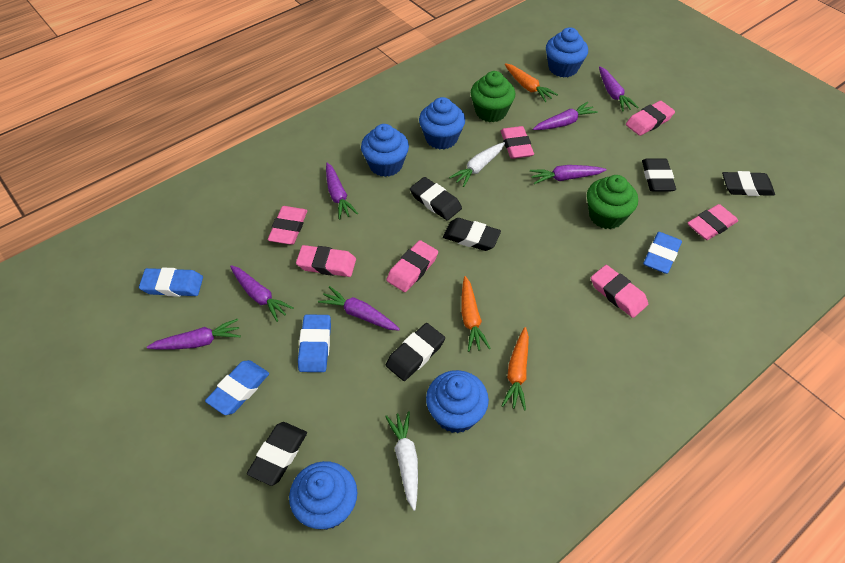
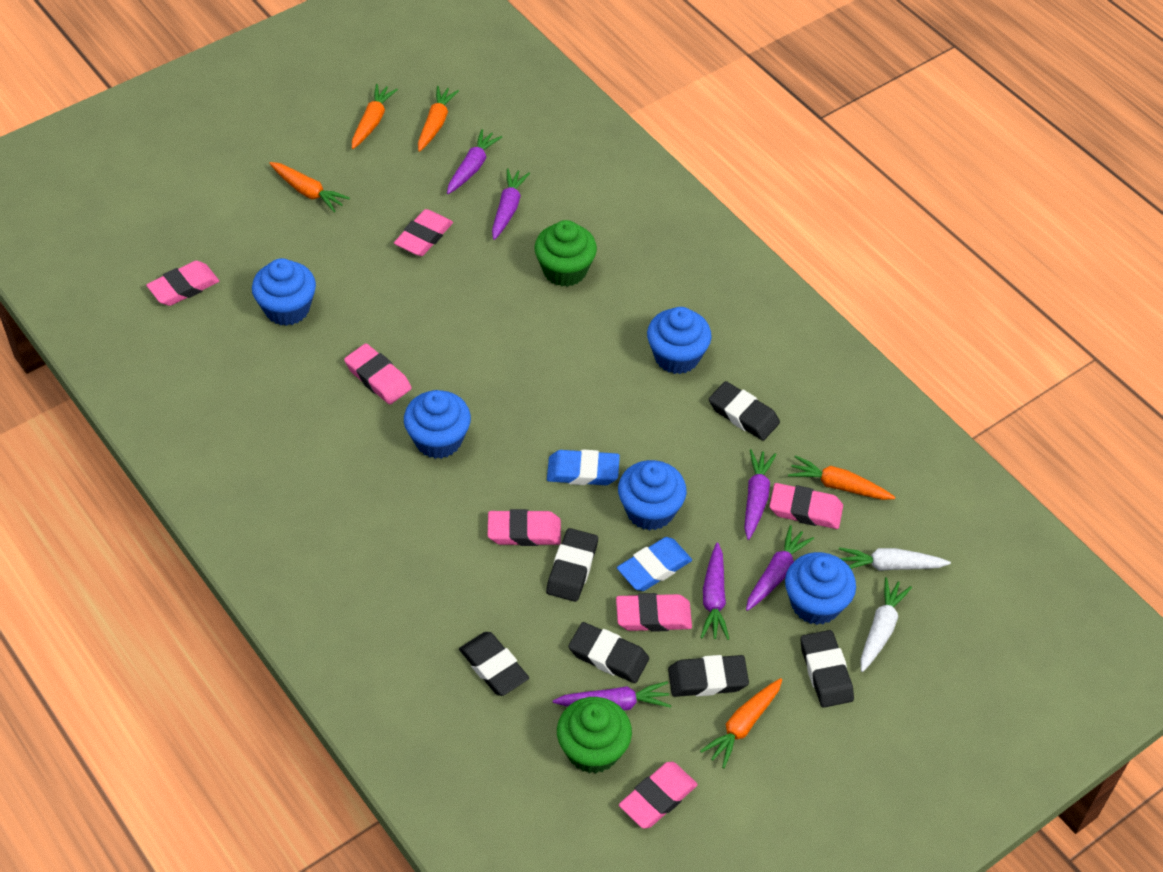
blue eraser: [139,268,203,297] [205,360,269,415] [298,314,331,372] [643,232,682,274] = 4 -> [547,449,620,485] [617,537,692,591] = 2
orange carrot: [461,276,491,352] [502,327,529,411] [505,63,558,102] = 3 -> [269,162,350,213] [352,84,398,149] [418,86,459,152] [700,678,782,768] [788,455,895,500] = 5
purple carrot: [147,319,241,350] [230,265,294,322] [318,286,400,331] [326,163,358,220] [530,165,607,184] [533,102,598,130] [599,66,638,111] = 7 -> [447,129,502,194] [492,169,530,240] [553,681,671,710] [700,543,729,640] [744,449,777,540] [746,525,814,611] = 6

